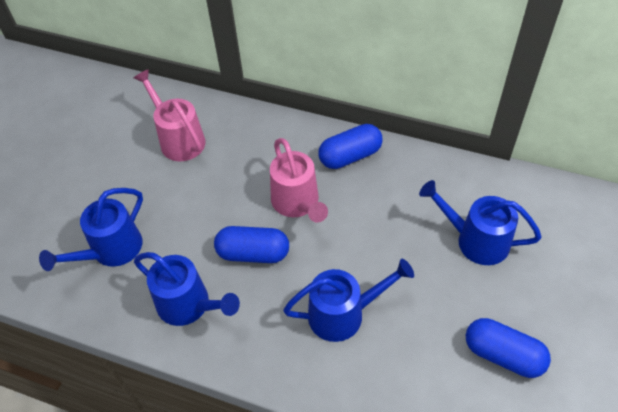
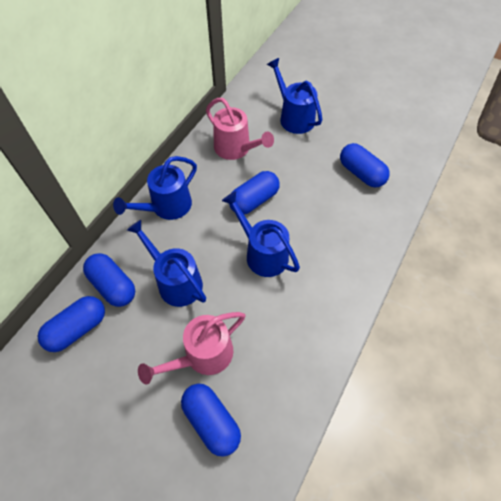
blue capsule: [214,226,289,263] [318,124,383,169] [466,318,551,378] = 3 -> [37,296,105,352] [83,253,136,307] [181,384,241,457] [229,171,280,214] [340,143,390,188] = 5

